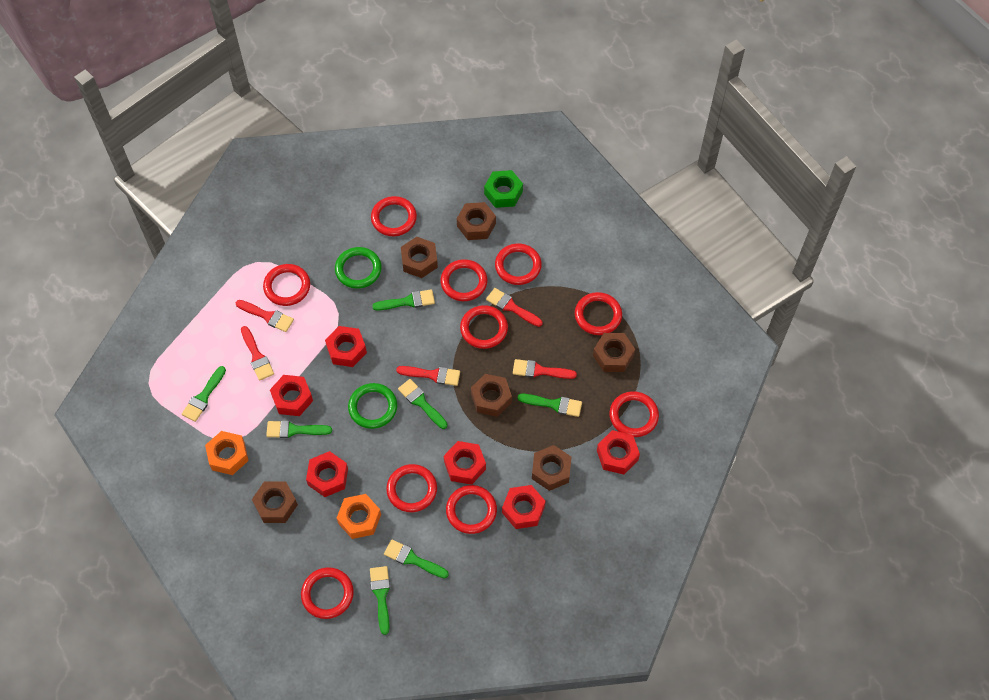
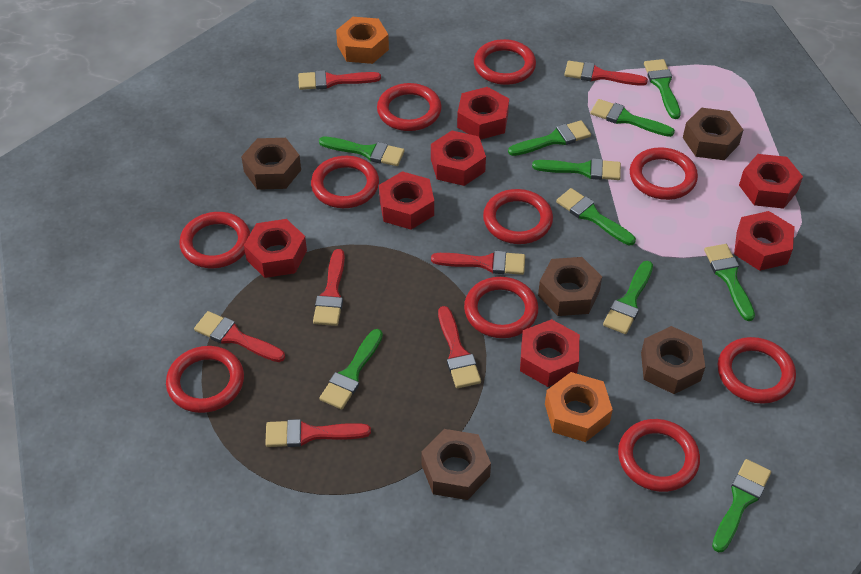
brown nut: [252,481,298,523] [401,237,438,278] [457,202,496,240] [471,374,512,417] [532,445,571,491] [593,333,635,372] = 6 -> [241,138,301,190] [421,429,491,500] [538,257,602,316] [641,326,705,394] [683,108,743,160] = 5
green brush: [182,366,226,422] [266,420,332,438] [370,566,390,635] [372,289,435,311] [384,539,449,578] [398,379,447,429] [517,394,582,417] = 7 -> [319,137,405,166] [320,329,383,410] [508,120,591,156] [532,158,621,180] [556,188,636,245] [590,99,675,137] [603,261,653,334] [644,59,681,119] [704,244,755,321] [712,459,771,552] = 10
green nut: [484,170,523,208] = 1 -> none = 0
green ring: [335,247,381,289] [348,383,397,429] = 2 -> none = 0
red brush: [236,300,294,332] [241,326,274,381] [396,366,460,386] [486,288,542,327] [513,359,577,379] = 5 -> [194,311,285,362] [265,419,371,447] [298,70,381,90] [313,249,345,326] [431,251,525,275] [438,306,481,388] [564,61,648,86] = 7
red nut: [270,375,313,416] [306,451,348,497] [325,326,367,367] [444,441,486,485] [502,485,545,529] [597,430,640,475] = 6 -> [244,219,307,278] [379,171,434,230] [431,131,486,186] [457,87,509,140] [520,319,580,387] [734,211,795,271] [739,154,803,209] = 7

